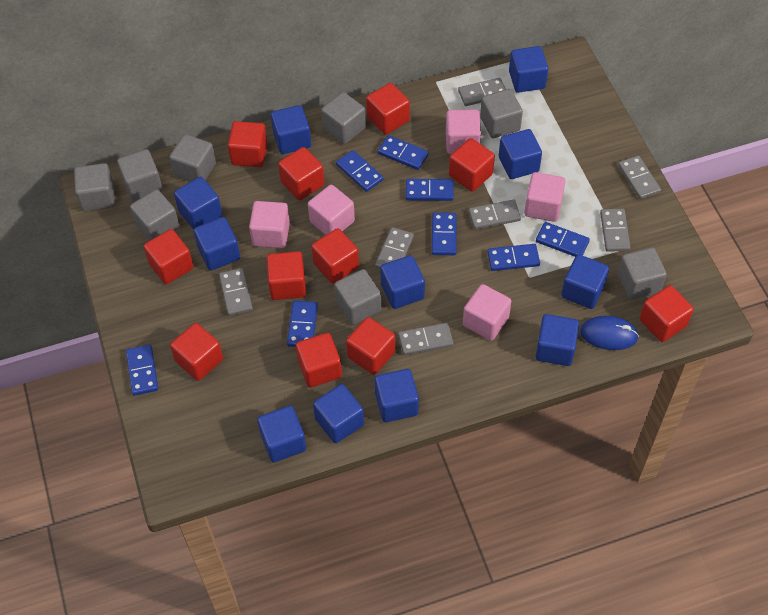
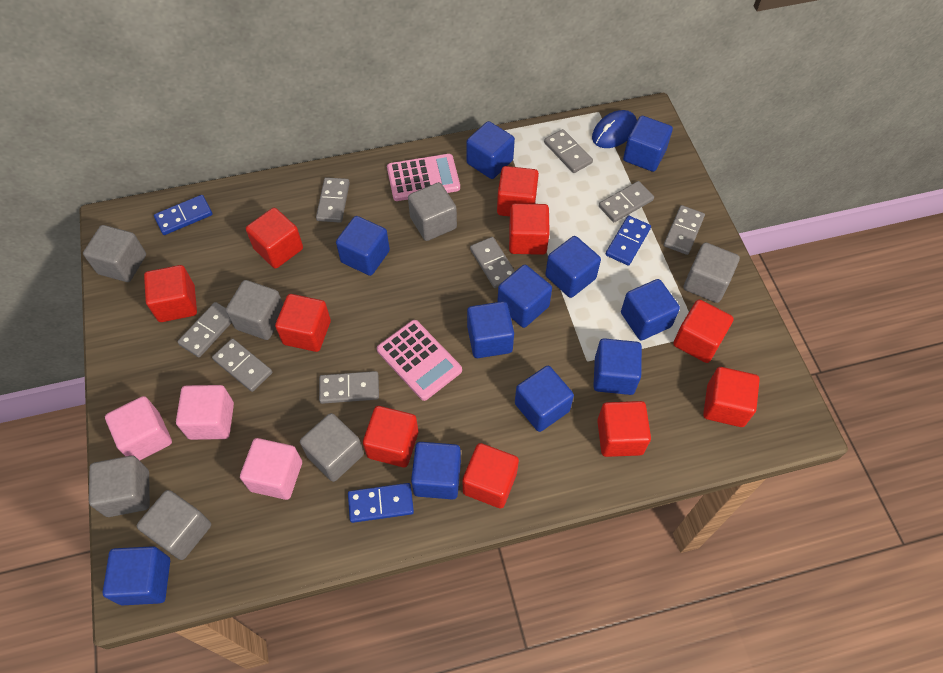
blue domino: [126,345,158,396] [287,301,318,347] [336,150,383,192] [378,135,429,170] [406,179,454,201] [432,213,456,255] [487,244,540,271] [536,222,590,257] = 8 -> [154,195,212,235] [348,483,414,523] [606,216,651,266] = 3
grey cube: [74,163,115,211] [117,149,162,201] [130,189,180,241] [169,134,216,182] [321,92,366,144] [334,269,381,325] [480,89,523,138] [618,248,667,300] = 8 -> [83,225,146,282] [89,456,150,517] [137,490,211,560] [226,280,283,340] [300,413,364,482] [408,182,457,241] [684,242,740,303] = 7
grey domino: [219,268,253,316] [375,227,414,269] [398,323,453,355] [458,78,506,106] [469,200,521,229] [600,209,631,252] [618,155,661,199] = 7 -> [177,302,232,357] [212,338,272,392] [316,177,350,222] [319,371,379,404] [470,237,515,288] [544,129,593,173] [599,181,654,222] [664,205,705,255] = 8
pink calculator: none = 0 -> [377,320,462,401] [387,154,460,201] = 2
pink cube: [249,201,290,248] [308,185,355,235] [446,110,481,154] [463,284,511,341] [524,172,566,222] = 5 -> [105,396,172,461] [176,385,234,440] [240,438,302,500] = 3
red cube: [143,229,194,284] [170,323,223,381] [228,121,268,167] [267,251,306,300] [278,147,325,200] [296,333,342,388] [311,228,359,284] [346,317,395,375] [366,83,410,135] [449,138,495,192] [640,285,694,342] = 11 -> [144,265,197,322] [246,208,303,269] [275,294,331,352] [363,406,418,467] [462,443,519,508] [497,166,539,217] [509,203,550,255] [597,401,651,457] [673,300,734,363] [703,367,760,427] = 10

